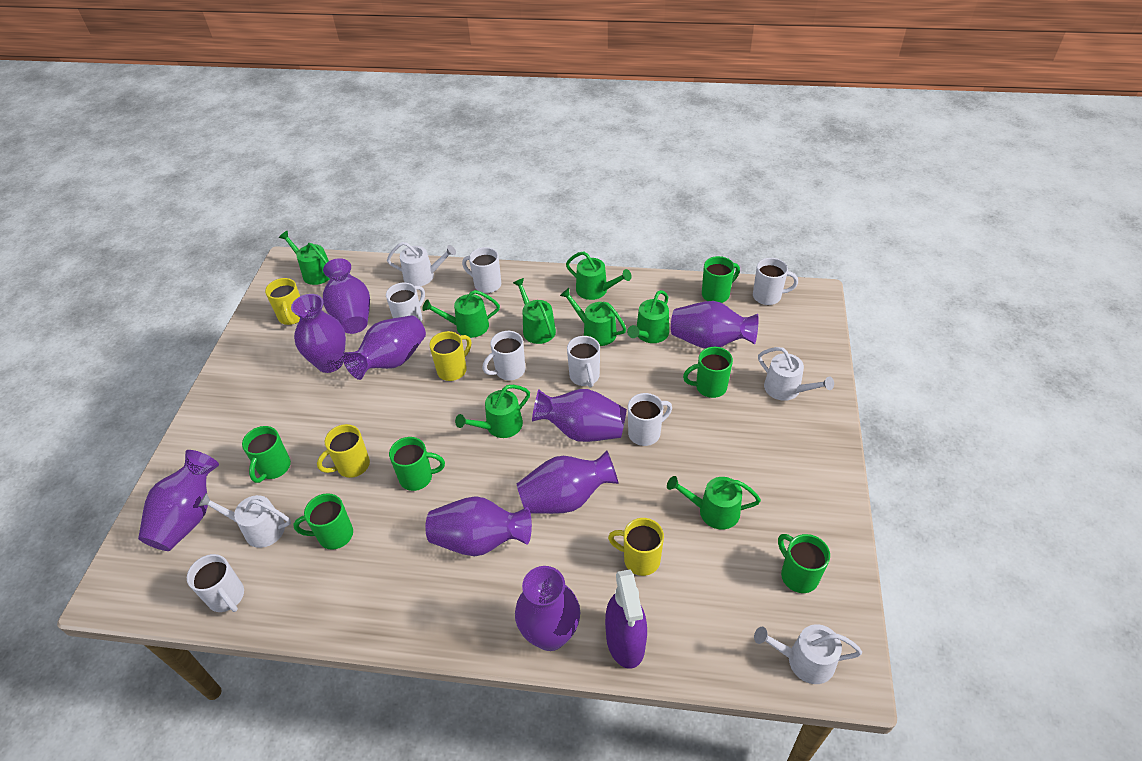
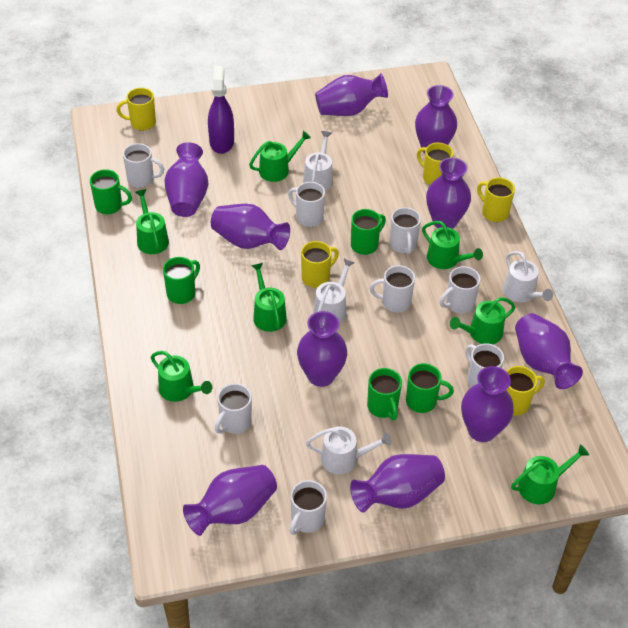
green mug: [242,426,291,483] [294,493,353,550] [389,437,445,491] [683,347,733,398] [702,256,740,303] [778,534,830,593] = 6 -> [90,169,132,214] [163,257,200,304] [351,209,386,255] [367,368,402,420] [406,363,454,413] = 5
green watering can: [279,231,330,285] [423,290,500,338] [455,385,530,438] [513,278,556,344] [560,288,626,346] [566,251,632,300] [627,290,669,343] [667,476,761,529] = 8 -> [136,189,169,254] [151,351,212,402] [249,131,311,182] [252,263,287,332] [422,221,483,269] [450,297,515,344] [511,444,589,505] = 7
purple vase: [138,450,219,551] [291,294,346,373] [323,258,370,334] [342,315,426,380] [425,496,532,556] [515,566,580,651] [517,451,619,514] [532,389,627,442] [671,301,759,348] = 9 -> [164,142,208,217] [183,465,277,536] [211,204,290,250] [297,311,347,387] [315,73,388,116] [350,454,445,513] [415,85,457,153] [426,157,471,229] [461,366,514,442] [515,313,583,389] = 10
white mug: [187,554,244,612] [386,283,425,322] [462,247,501,293] [483,331,525,380] [567,336,600,388] [628,393,672,446] [753,258,798,305] = 7 -> [123,143,164,188] [215,383,252,434] [288,182,325,227] [290,480,327,535] [370,265,415,313] [390,207,421,254] [440,266,481,313] [466,343,504,387] = 8
yellow mug: [265,278,300,325] [317,424,370,478] [429,331,471,381] [608,518,664,576] = 4 -> [116,88,156,130] [301,241,339,288] [417,143,453,185] [477,177,515,222] [506,366,545,415] = 5

